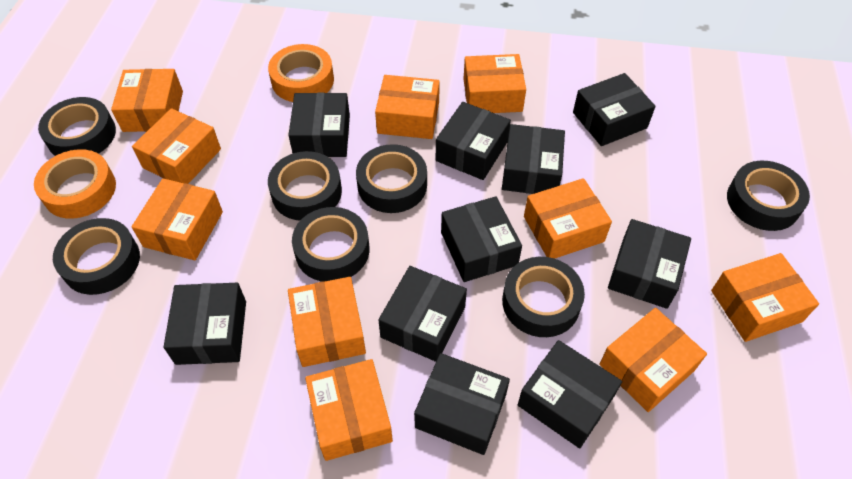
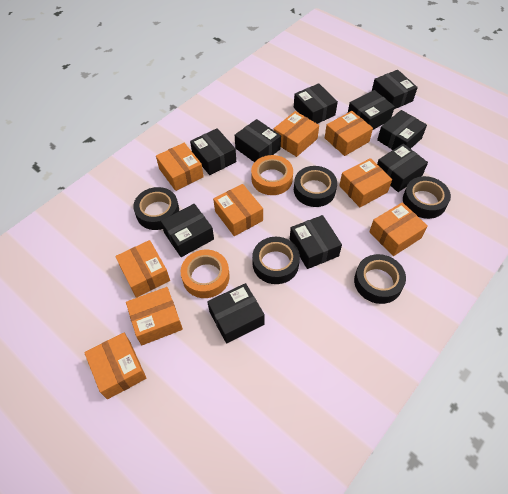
black tape: [38,97,116,156] [53,218,140,295] [268,151,342,220] [292,207,369,282] [356,144,427,213] [502,257,585,337] [727,161,810,231] = 7 -> [133,187,179,230] [252,237,300,284] [294,166,337,207] [354,254,406,304] [403,176,451,219] = 5
orange box: [111,69,183,132] [132,108,221,184] [132,178,223,260] [288,277,366,367] [305,359,393,461] [375,75,440,139] [464,54,526,113] [524,178,612,259] [599,308,707,412] [711,253,819,342] = 10 -> [84,333,146,399] [115,240,170,298] [126,287,183,345] [156,143,204,191] [213,184,263,236] [274,111,319,157] [325,111,373,156] [339,158,392,207] [369,202,428,256] = 9

